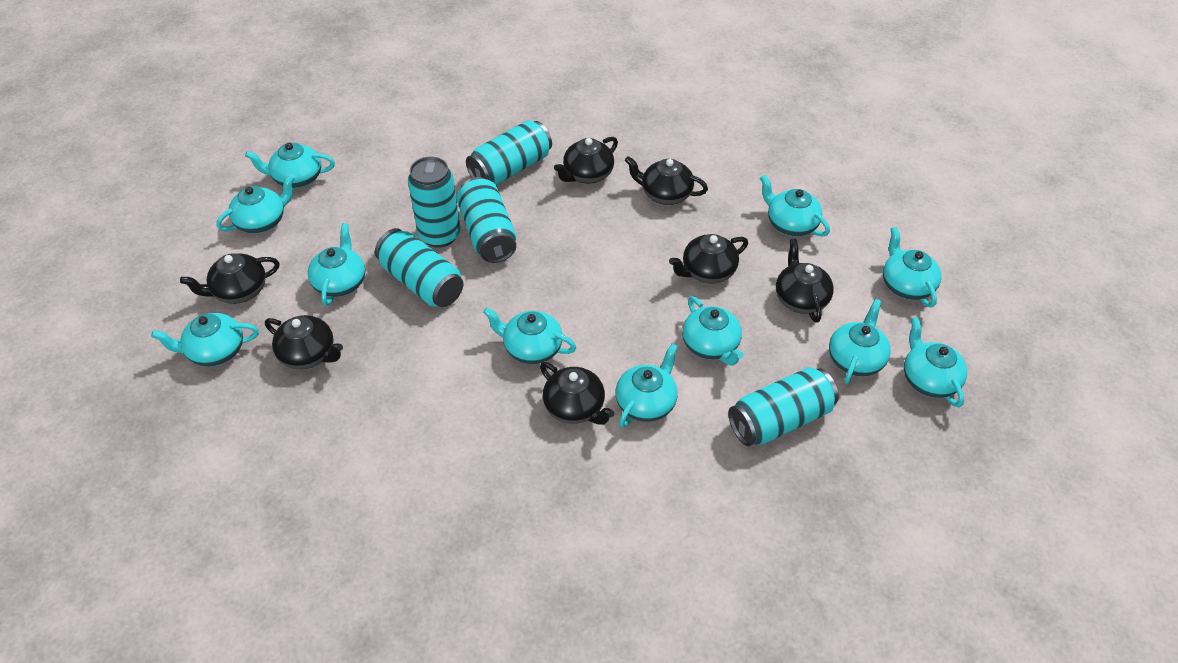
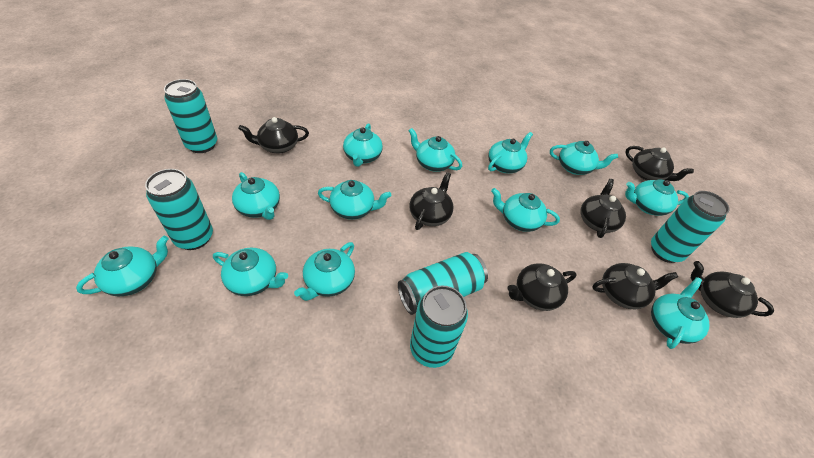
turquoise teapot: [151,313,259,367] [216,175,295,233] [245,143,335,188] [308,223,365,306] [483,307,576,364] [615,343,678,427] [682,296,744,366] [760,175,830,237] [829,299,891,384] [883,227,941,308] [904,317,967,407] = 11 -> [76,236,169,297] [213,248,288,296] [232,172,280,220] [294,242,355,301] [318,180,391,220] [343,123,383,167] [408,128,462,172] [488,132,533,173] [491,188,560,232] [550,141,618,175] [625,179,689,216] [651,277,710,349] = 12

